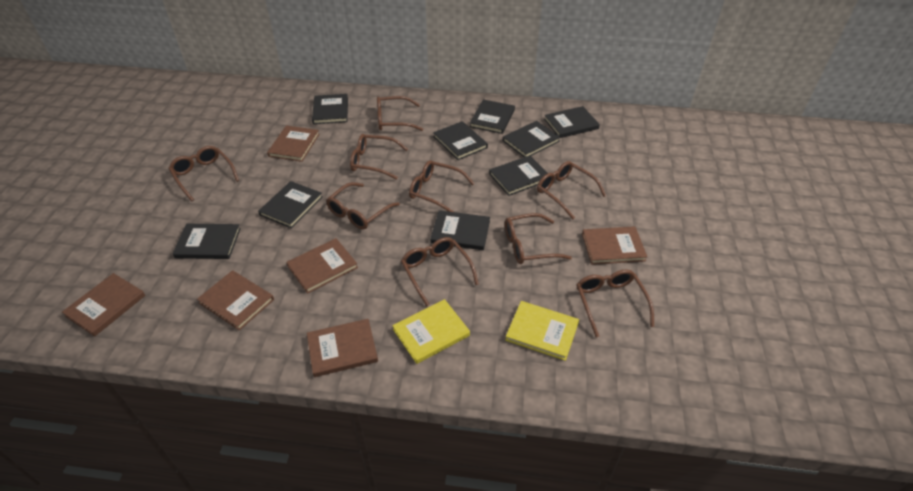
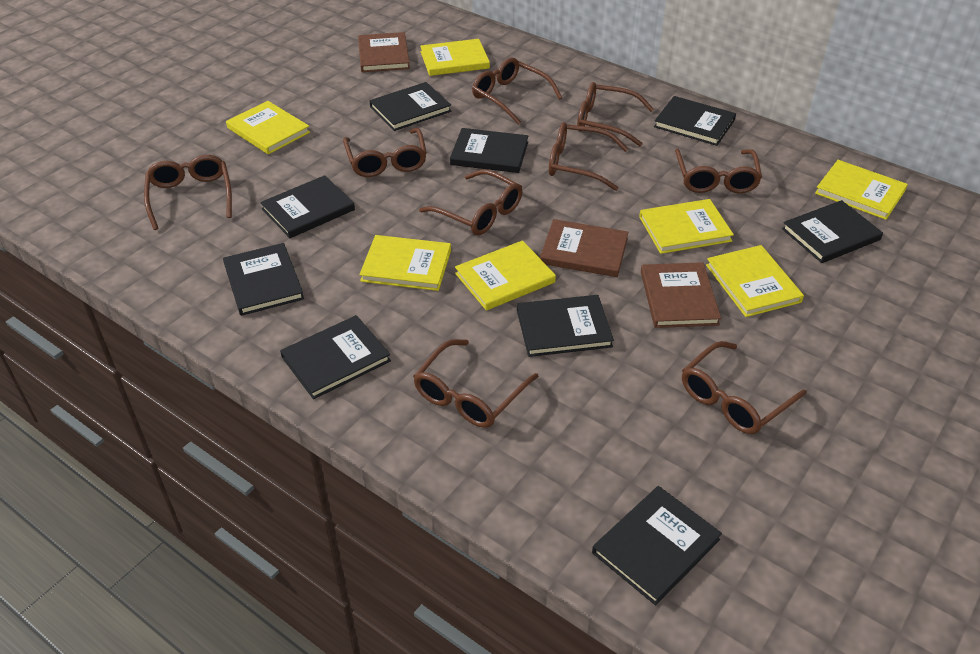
brown book: [62,273,145,336] [197,270,274,331] [267,126,320,162] [286,238,358,294] [307,319,378,377] [582,226,647,265] = 6 -> [358,32,410,72] [540,219,629,277] [641,262,721,328] = 3
yellow book: [392,299,470,364] [506,301,579,361] = 2 -> [226,101,310,155] [359,235,451,291] [420,39,490,76] [455,240,556,311] [639,199,734,254] [706,245,804,317] [815,160,908,220] = 7

